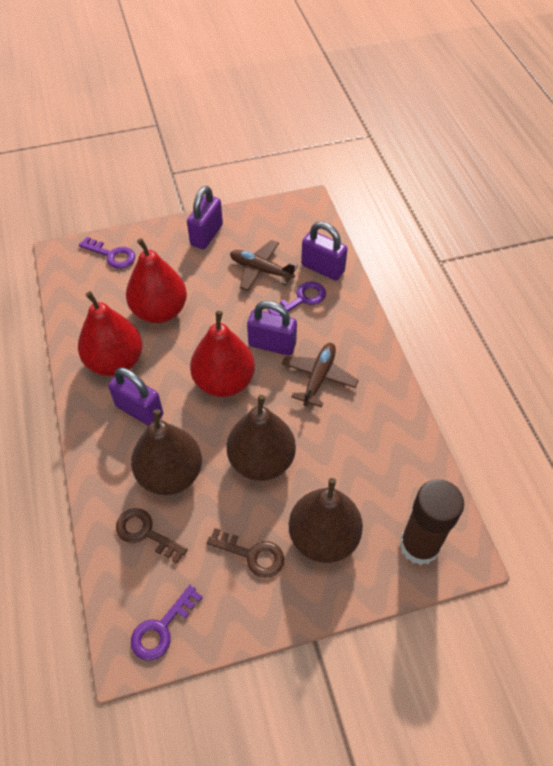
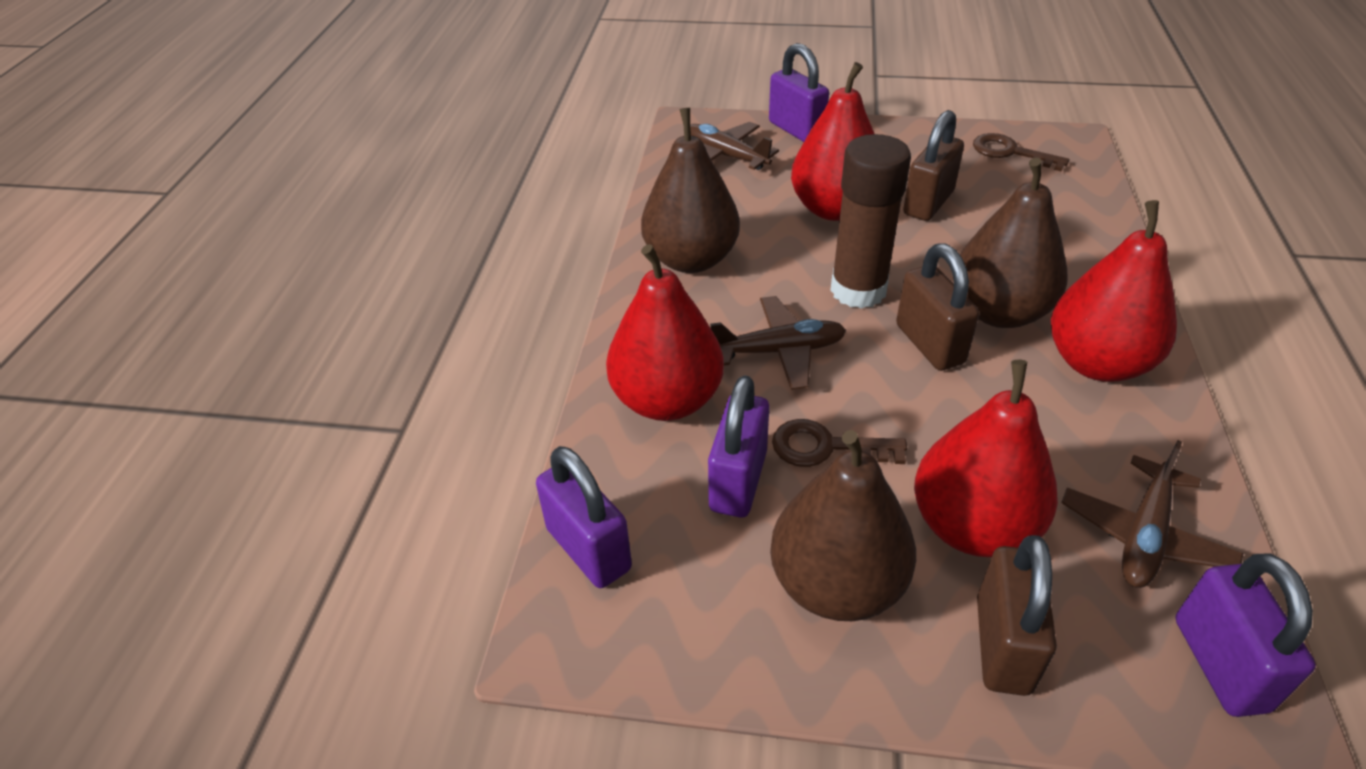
brown padlock: none = 0 -> [896,244,979,371] [903,110,964,221] [977,535,1057,696] = 3
brown plane: [230,240,298,291] [282,343,359,407] = 2 -> [690,122,779,170] [710,296,846,390] [1061,440,1243,588] = 3
purple key: [79,237,135,269] [131,585,203,661] [267,281,326,315] = 3 -> none = 0
red pear: [78,291,142,376] [126,238,187,323] [190,311,255,397] = 3 -> [606,244,724,421] [791,62,874,221] [914,360,1058,557] [1051,200,1177,382] = 4

